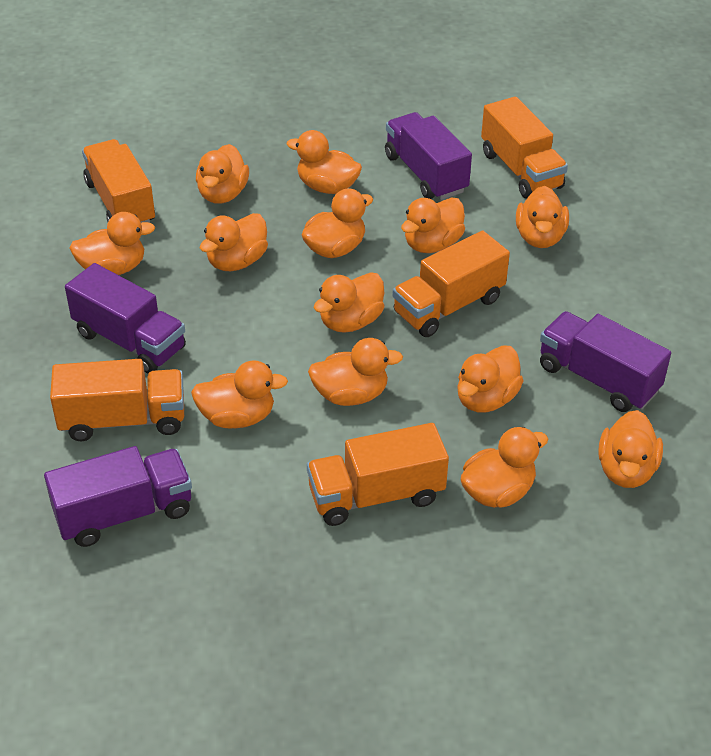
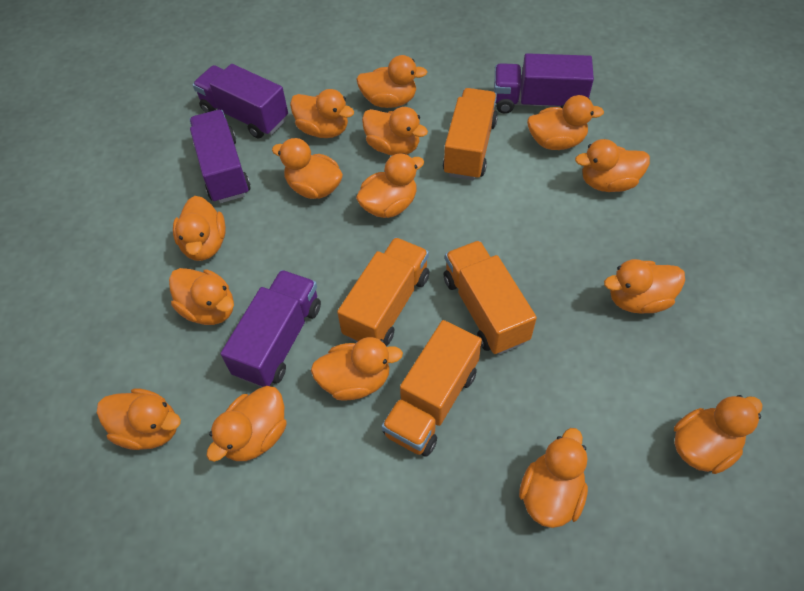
orange duck: [69,212,155,275] [191,360,288,428] [196,144,249,204] [200,213,268,271] [287,130,362,194] [302,188,373,258] [308,338,403,406] [314,272,384,333] [401,198,465,253] [457,345,524,413] [461,427,548,508] [516,186,569,248] [598,410,663,488] = 13 -> [97,388,181,450] [169,268,234,325] [173,196,226,261] [207,386,287,462] [272,138,343,199] [290,89,354,138] [311,337,403,401] [356,55,427,108] [356,153,424,218] [362,107,428,156] [519,428,588,528] [527,95,604,150] [575,139,650,192] [604,259,685,314] [674,395,763,474] = 15
orange truck: [50,359,184,441] [82,139,155,223] [307,423,449,526] [392,230,510,337] [481,97,568,199] = 5 -> [337,237,429,346] [382,320,482,457] [443,88,498,180] [443,241,537,355] = 4

